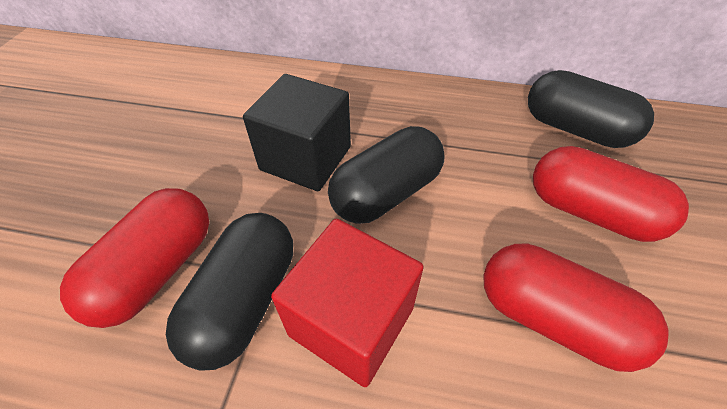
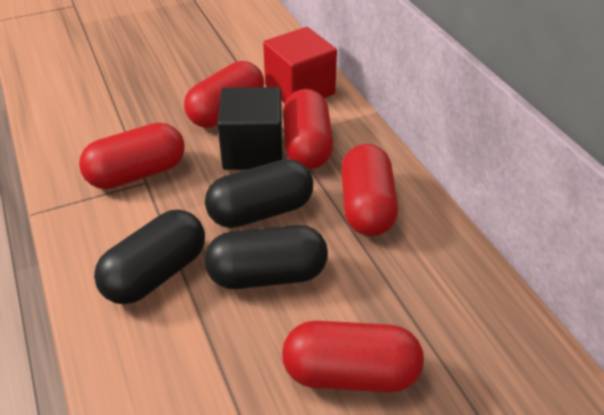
red capsule: [60,188,209,328] [483,244,669,372] [533,146,689,242] = 3 -> [79,122,185,189] [184,61,264,128] [282,321,424,392] [283,89,333,169] [341,144,398,236] = 5

